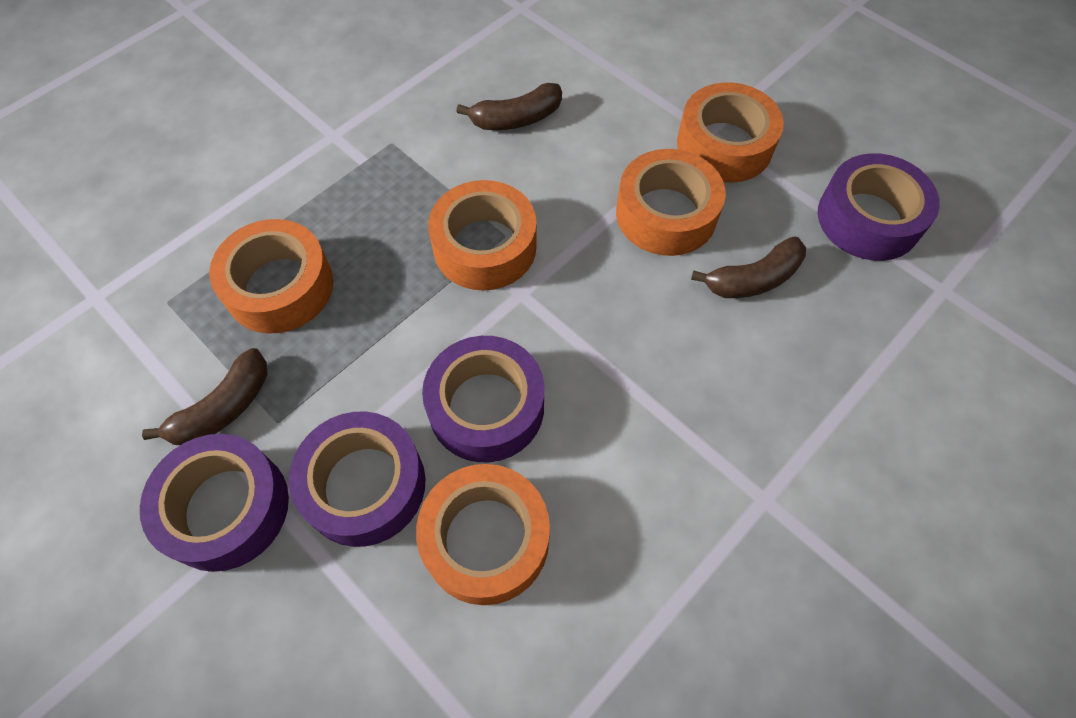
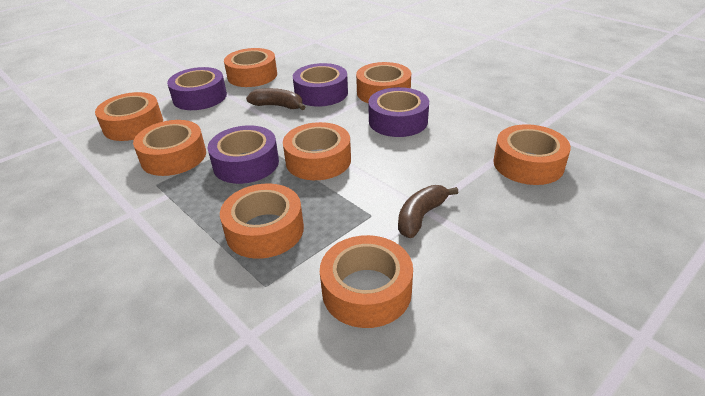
brown banana: [142,348,268,445] [456,83,562,130] [691,236,806,298] = 3 -> [246,88,305,110] [398,185,459,238] = 2
orange tape: [209,219,333,334] [416,464,550,605] [428,180,537,291] [616,149,726,256] [677,82,784,182] = 5 -> [95,92,163,141] [133,120,206,176] [220,183,304,259] [224,48,277,87] [283,122,351,180] [320,235,413,328] [356,62,411,103] [493,124,571,185] = 8

